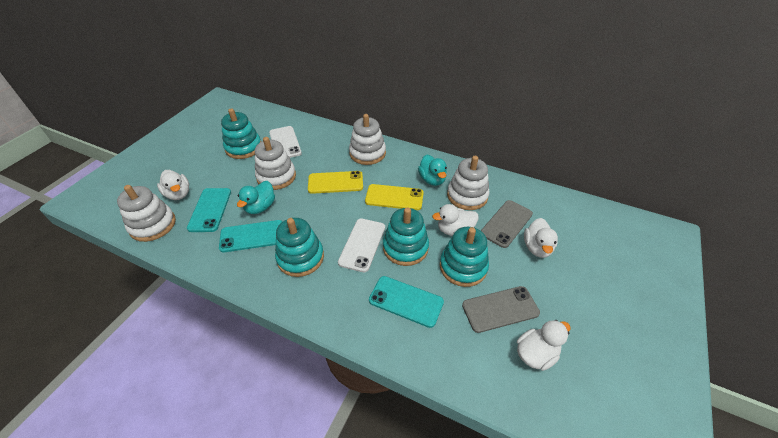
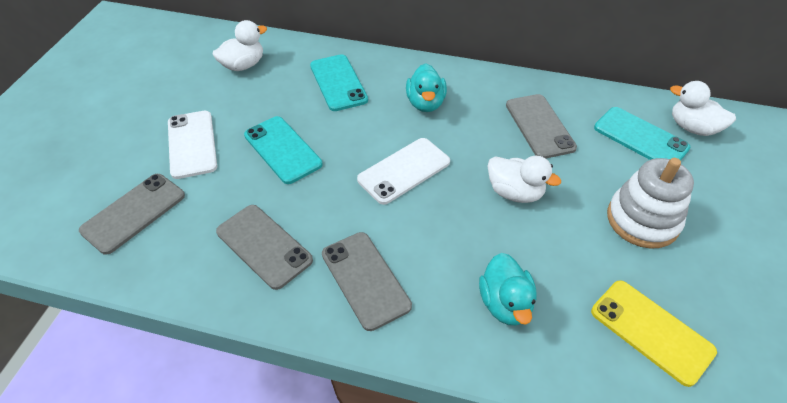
grey phone: [462,286,540,333] [481,200,533,248] = 2 -> [79,174,185,255] [216,205,313,290] [322,232,412,331] [506,94,577,158] = 4
turquoise stacking toy: [221,108,261,159] [275,218,324,277] [383,207,429,266] [440,227,489,287] = 4 -> none = 0
white duck: [157,170,189,200] [432,204,479,236] [517,320,571,371] [524,218,558,258] = 4 -> [212,20,267,71] [488,156,561,203] [670,81,736,136] = 3
white stacking toy: [117,185,176,242] [255,137,296,190] [349,114,386,165] [447,156,490,210] = 4 -> [607,158,694,249] = 1
yellow phone: [308,171,363,194] [365,184,424,210] = 2 -> [591,280,717,387] = 1

